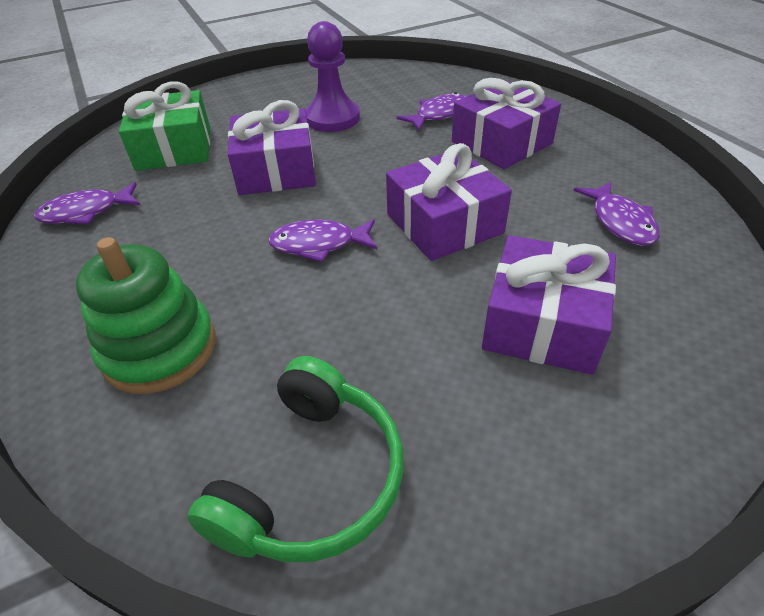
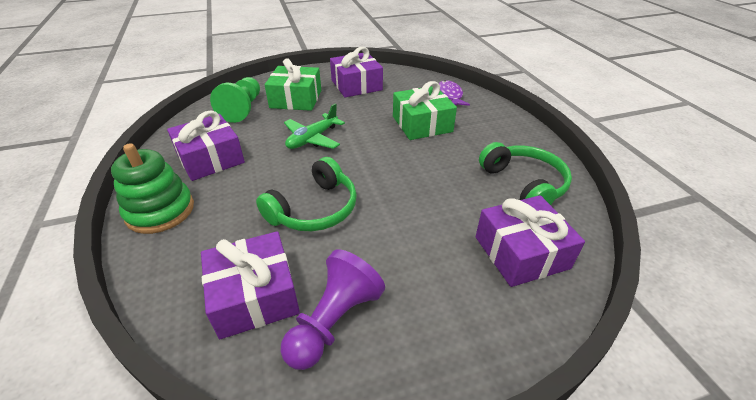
green gift: [119,81,210,171] = 1 -> [265,58,321,111] [393,81,457,140] = 2
green headphones: [187,356,404,562] = 1 -> [256,157,357,231] [479,142,572,205] = 2
green pawn: none = 0 -> [210,77,260,123] = 1
green plane: none = 0 -> [284,104,345,149] = 1
purple fish: [34,182,140,224] [268,219,377,262] [396,92,467,131] [573,181,660,246] = 4 -> [439,80,470,106] = 1

